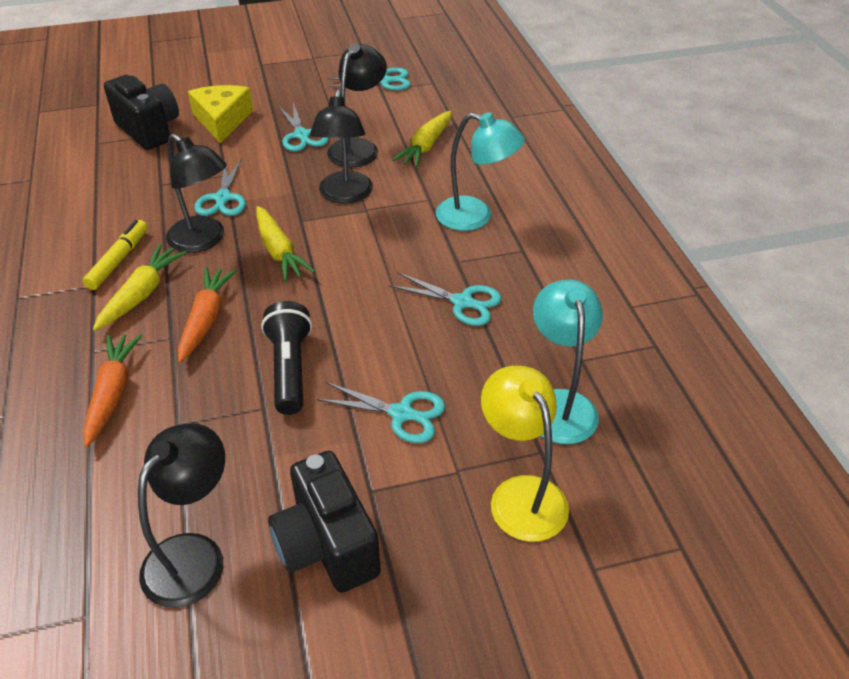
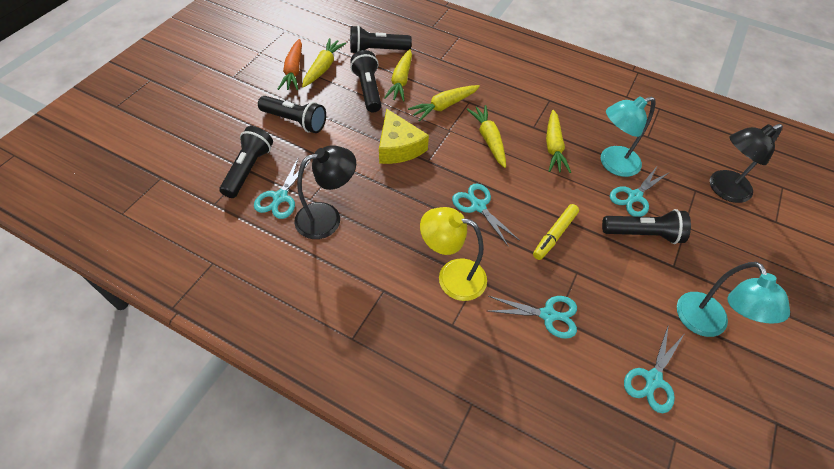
black camera: [104,75,179,150] [268,451,381,593] = 2 -> none = 0
black flashlight: [261,301,312,415] = 1 -> [220,126,273,198] [258,96,326,133] [350,25,412,53] [350,50,381,112] [602,209,691,244] = 5
black lamp: [138,423,225,608] [166,134,227,253] [310,89,373,204] [327,43,387,168] = 4 -> [294,145,356,239] [710,124,783,203] = 2
orange carrot: [83,334,142,447] [178,267,237,363] = 2 -> [278,39,302,90] = 1
yellow carrot: [93,244,186,331] [256,206,315,282] [392,111,452,168] = 3 -> [302,38,346,87] [384,49,412,102] [408,85,480,122] [467,105,506,168] [546,110,571,173] = 5

